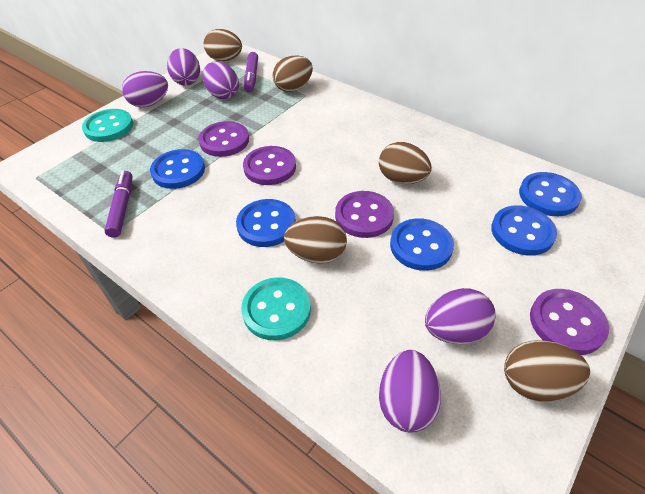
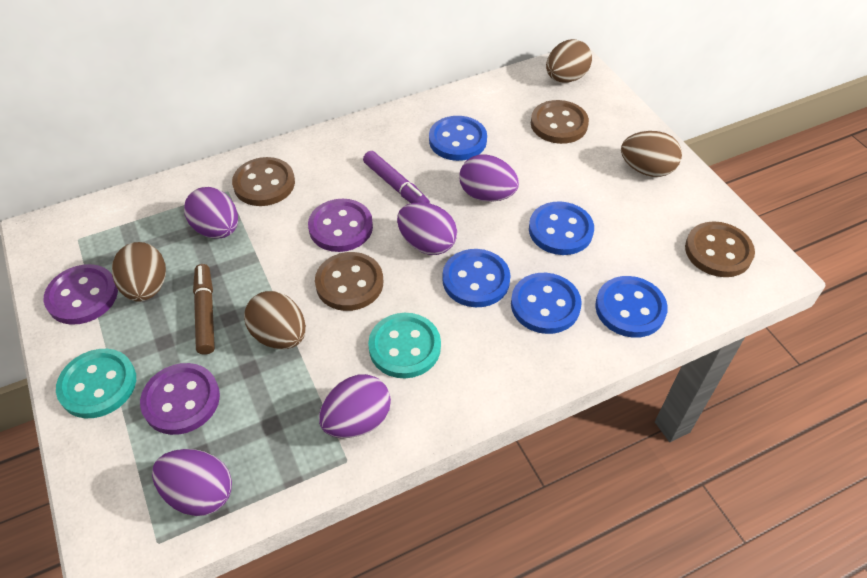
brown button: none = 0 -> [232,157,295,206] [315,252,383,311] [531,100,589,144] [685,222,755,277] = 4
brown egg: [204,29,242,61] [272,56,313,92] [284,216,347,264] [379,142,432,184] [504,340,590,401] = 5 -> [112,242,166,302] [244,291,306,349] [546,39,592,83] [621,131,682,177] = 4
brown marker: none = 0 -> [193,264,215,355] = 1
purple button: [198,121,249,157] [243,146,296,185] [335,191,394,238] [530,289,609,355] = 4 -> [44,264,118,325] [140,363,220,435] [308,199,373,252] = 3
purple marker: [104,171,132,238] [244,52,258,92] = 2 -> [363,151,430,203] = 1

